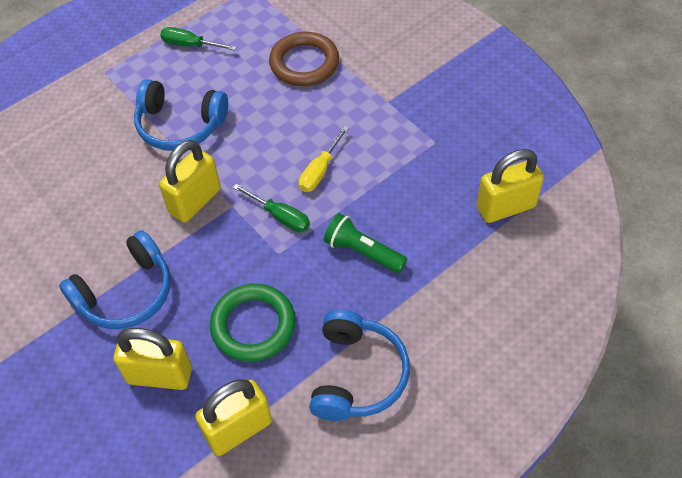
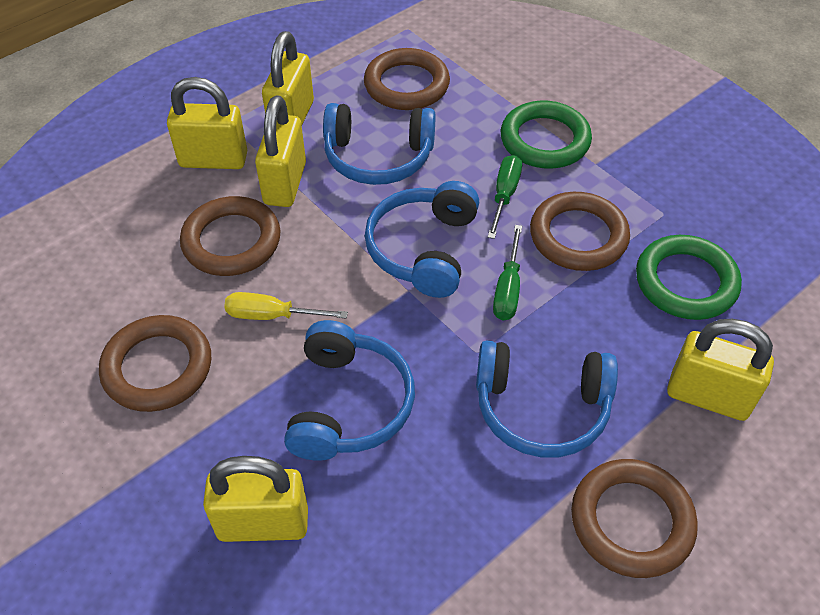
blue headphones: [59,230,171,329] [134,79,228,151] [309,309,410,421] = 3 -> [284,320,415,461] [323,103,436,185] [365,181,479,298] [476,340,618,458] = 4
brown ring: [269,32,339,86] = 1 -> [99,315,211,412] [180,196,281,276] [364,48,450,110] [530,192,630,271] [571,459,698,578] = 5
green flashlight: [324,213,407,273] = 1 -> none = 0
green ring: [210,284,296,362] = 1 -> [501,101,592,169] [636,235,742,320] = 2
yellow padlock: [114,328,192,390] [159,140,221,223] [195,379,272,456] [477,149,544,223] = 4 -> [167,77,247,169] [203,456,308,542] [255,95,306,207] [262,31,314,125] [667,319,774,421] = 5

